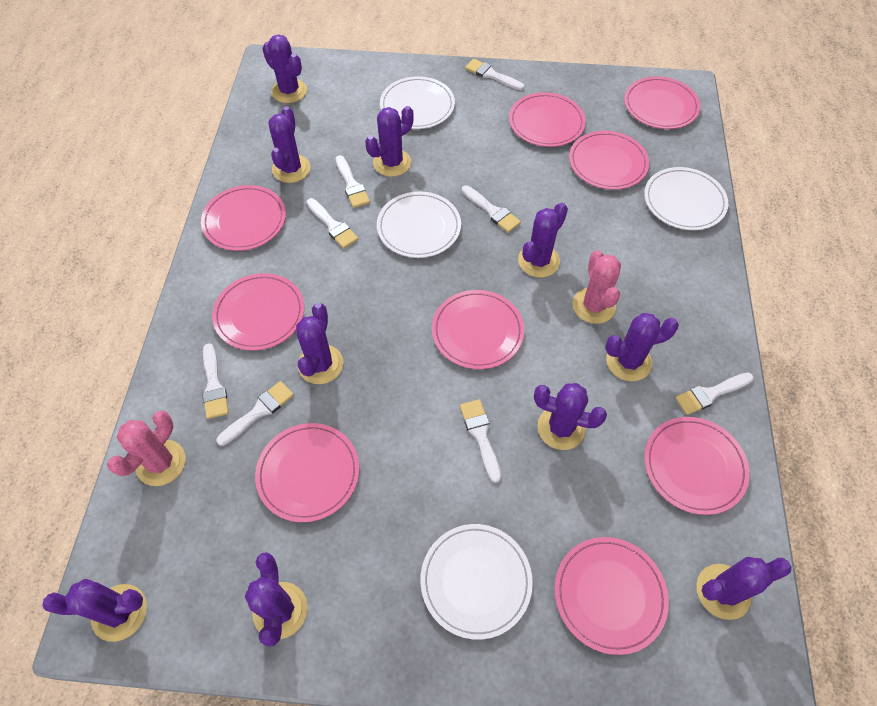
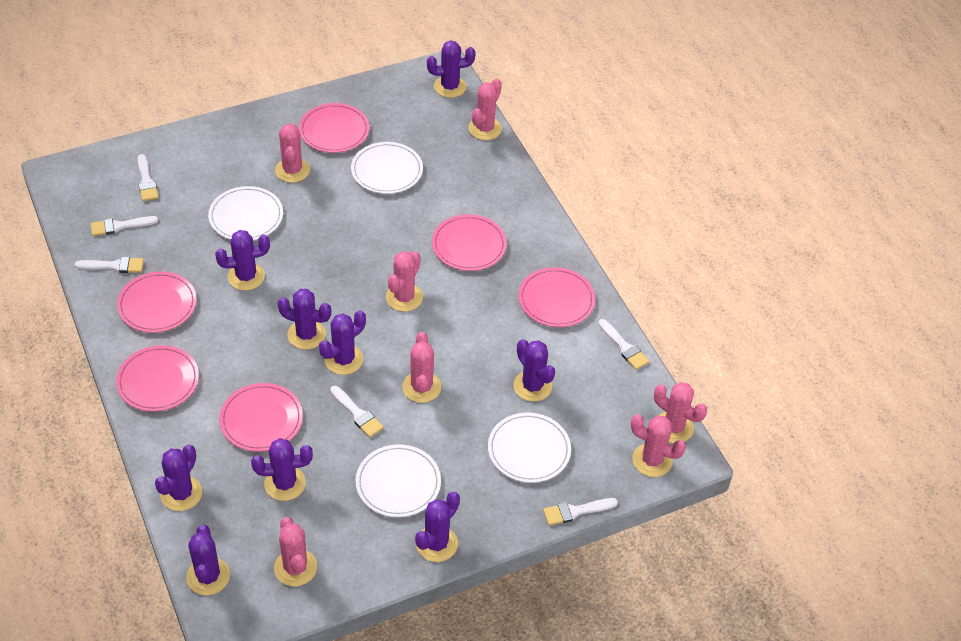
pink cactus: [107,410,185,486] [572,250,621,324] = 2 -> [274,517,317,586] [275,124,310,183] [386,251,423,312] [402,332,441,403] [468,78,502,140] [631,414,686,477] [654,382,707,443] = 7
pink plate: [201,185,286,251] [212,273,304,351] [255,423,359,522] [432,290,524,369] [509,92,586,147] [555,537,669,655] [569,131,649,190] [624,76,700,129] [644,417,750,515] = 9 -> [116,345,199,412] [117,272,197,333] [219,383,303,452] [299,103,370,153] [432,214,507,271] [518,267,595,327] = 6
purple cactus: [42,579,147,642] [245,552,308,647] [262,34,307,103] [268,107,311,183] [296,303,344,384] [365,106,414,177] [518,202,568,278] [534,383,607,450] [605,313,679,381] [697,557,791,620] = 10 -> [155,445,202,511] [186,525,230,595] [215,230,270,291] [251,438,313,501] [277,289,331,350] [319,310,366,375] [415,492,460,562] [427,40,476,98] [513,339,555,402] = 9
white brush: [202,343,229,419] [216,381,294,446] [307,198,358,249] [336,155,370,208] [460,399,501,483] [462,186,521,233] [465,59,524,90] [675,373,754,415] = 8 -> [75,257,144,273] [91,216,158,236] [138,154,159,201] [330,386,384,437] [543,498,618,525] [598,319,649,370] = 6

